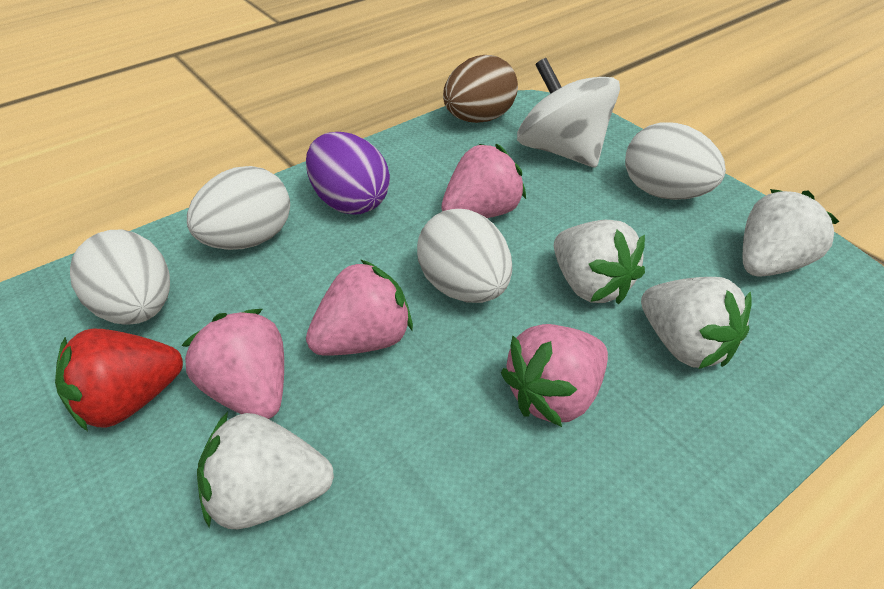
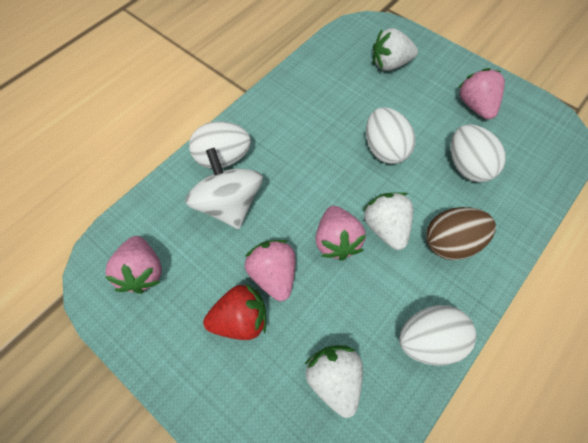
purple egg: [306,132,390,215] = 1 -> none = 0
white strawberry: [197,412,334,529] [554,220,645,304] [641,277,752,369] [743,189,839,277] = 4 -> [305,345,363,418] [363,192,413,250] [373,28,418,71] = 3

